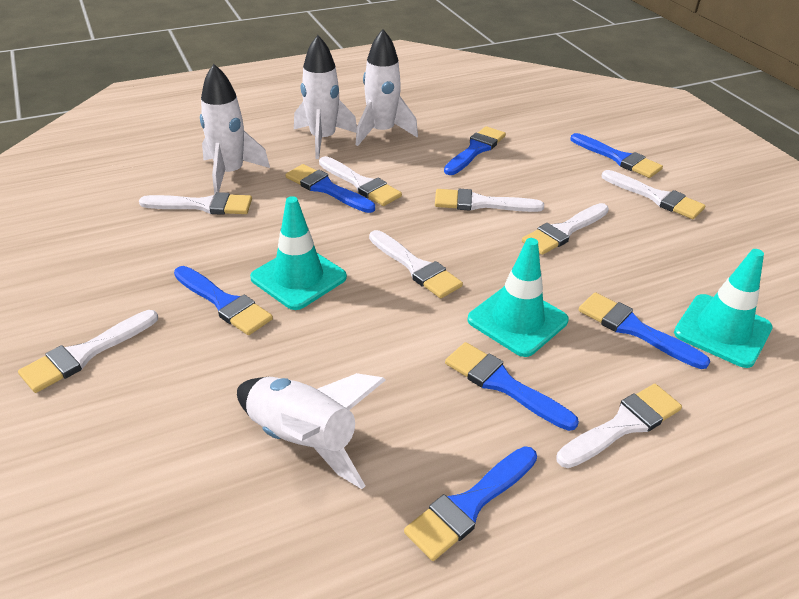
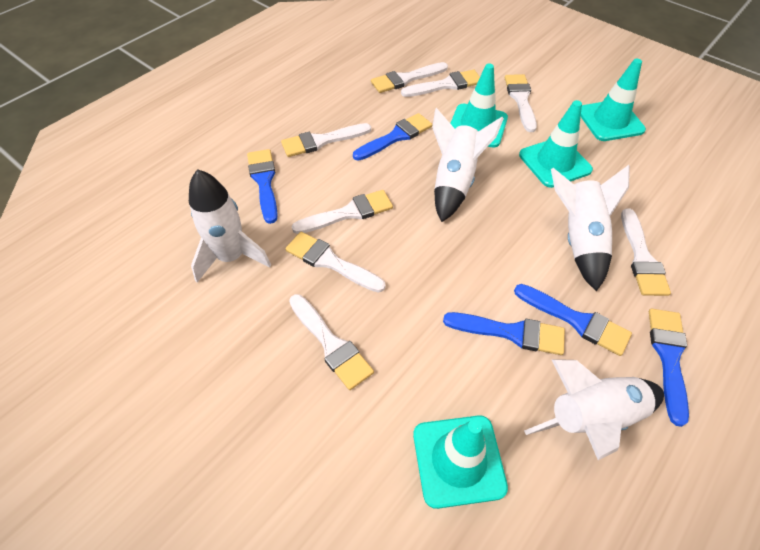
blue brush: [174,266,273,335] [285,164,375,213] [404,446,537,561] [444,126,506,175] [445,342,579,431] [570,133,663,178] [579,292,710,369] = 7 -> [247,149,278,224] [353,113,432,161] [443,312,565,355] [514,284,632,356] [649,309,689,427] = 5
turquoise traffic cone: [250,196,347,310] [467,238,569,357] [674,249,773,368] = 3 -> [413,415,508,509] [450,64,508,148] [519,100,593,188] [581,59,646,141] = 4

